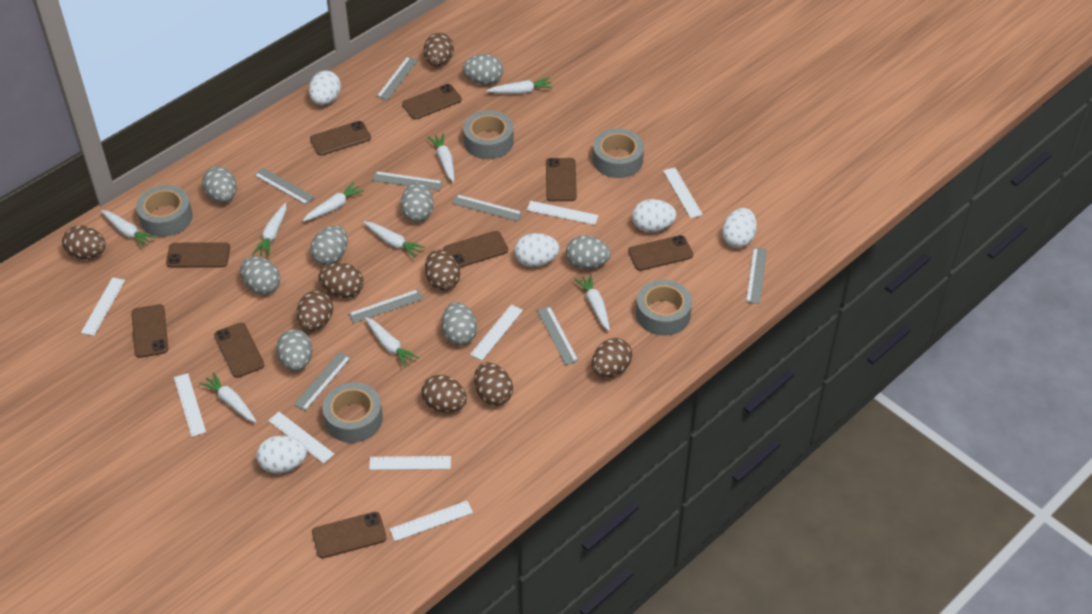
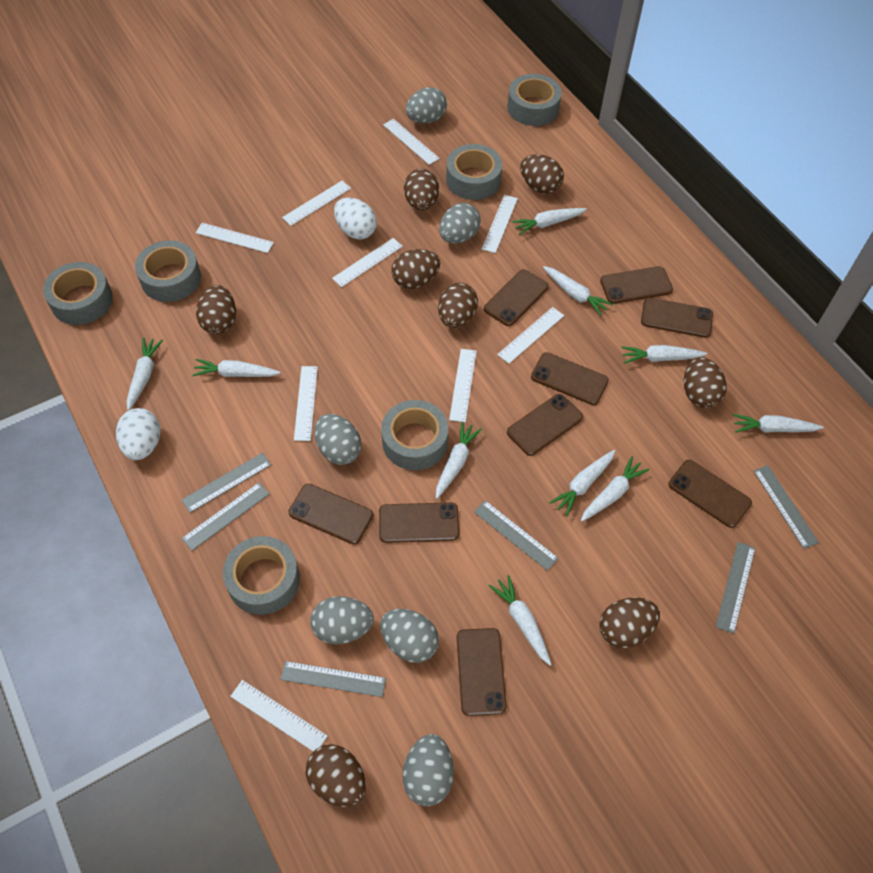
grey egg: [202,167,236,203] [240,256,280,295] [276,329,313,371] [310,226,348,265] [400,182,433,222] [442,302,477,345] [463,54,503,85] [566,235,610,269] = 8 -> [311,596,374,644] [315,414,361,465] [380,609,439,663] [402,734,454,806] [406,87,447,124] [439,203,481,244] = 6
grey ruler: [254,168,315,205] [294,352,351,411] [348,289,423,323] [372,171,443,191] [377,56,418,100] [452,194,522,221] [537,306,579,365] [746,247,767,304] = 8 -> [181,482,269,551] [182,453,271,513] [280,661,386,697] [474,500,559,571] [716,542,755,634] [753,465,819,549] = 6
grey tape: [136,185,193,237] [322,382,383,443] [463,110,514,159] [593,128,644,178] [636,280,692,336] = 5 -> [43,262,113,325] [135,240,201,302] [223,536,300,615] [381,400,448,470] [446,144,502,200] [507,74,562,126] = 6
white carrot: [101,210,156,248] [199,373,257,422] [253,203,286,256] [303,182,364,222] [363,222,425,258] [365,317,419,368] [428,133,454,182] [486,77,553,94] [575,274,610,331] = 9 -> [127,338,163,411] [192,359,280,377] [436,421,482,499] [489,575,552,666] [512,208,587,235] [543,266,613,316] [549,450,615,517] [581,456,649,522] [621,345,707,364] [733,414,824,433] = 10
white egg: [257,436,307,473] [309,71,341,105] [515,233,560,267] [632,199,677,232] [722,208,757,248] = 5 -> [116,408,160,460] [334,197,377,239] = 2
white ruler: [81,277,125,336] [174,373,206,437] [268,412,334,464] [369,456,451,470] [390,501,473,541] [470,304,523,360] [527,201,599,225] [663,167,703,218] = 8 -> [196,223,274,253] [230,680,327,751] [282,181,351,226] [294,366,318,441] [332,238,403,287] [383,119,440,165] [449,349,477,422] [482,195,518,253] [497,307,564,364] = 9

